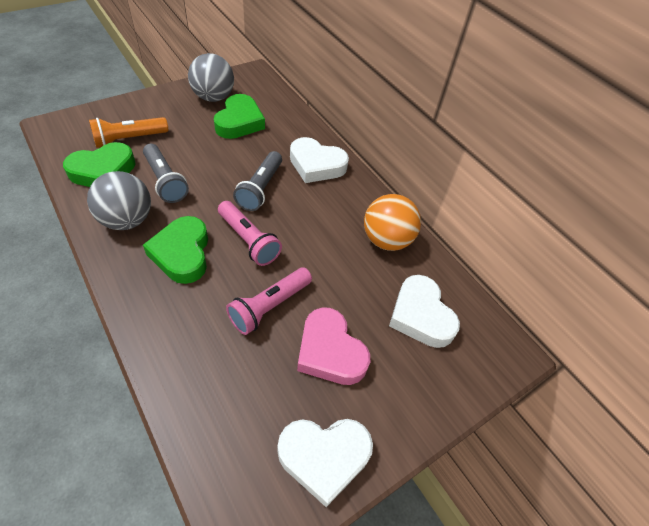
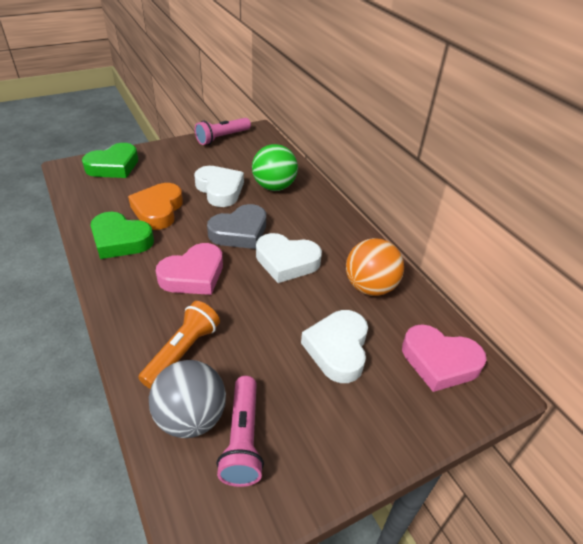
green ball: none = 0 -> [252,144,298,191] = 1
green heart: [63,142,135,187] [143,216,208,284] [214,94,265,139] = 3 -> [82,143,138,178] [90,212,154,259] = 2
grey ball: [87,171,151,230] [188,53,234,102] = 2 -> [149,360,226,438] = 1
grey flashlight: [143,144,189,203] [233,151,282,211] = 2 -> none = 0
grey heart: none = 0 -> [207,204,266,249] = 1
orange heart: none = 0 -> [128,183,183,230] = 1
pink heart: [297,307,370,385] = 1 -> [156,243,223,295] [402,324,487,392] = 2

